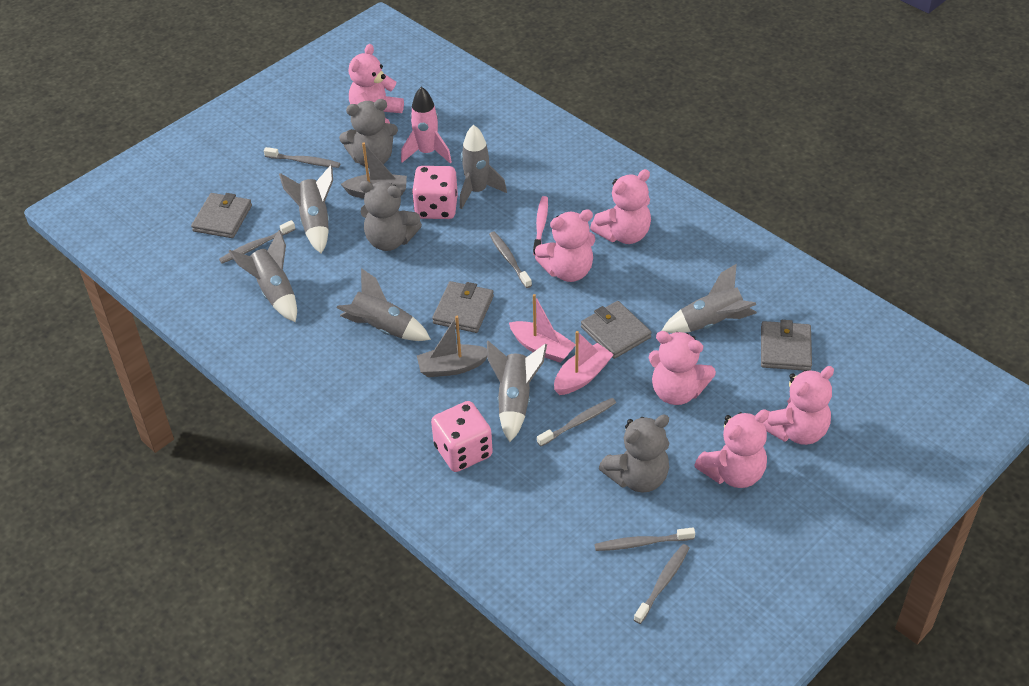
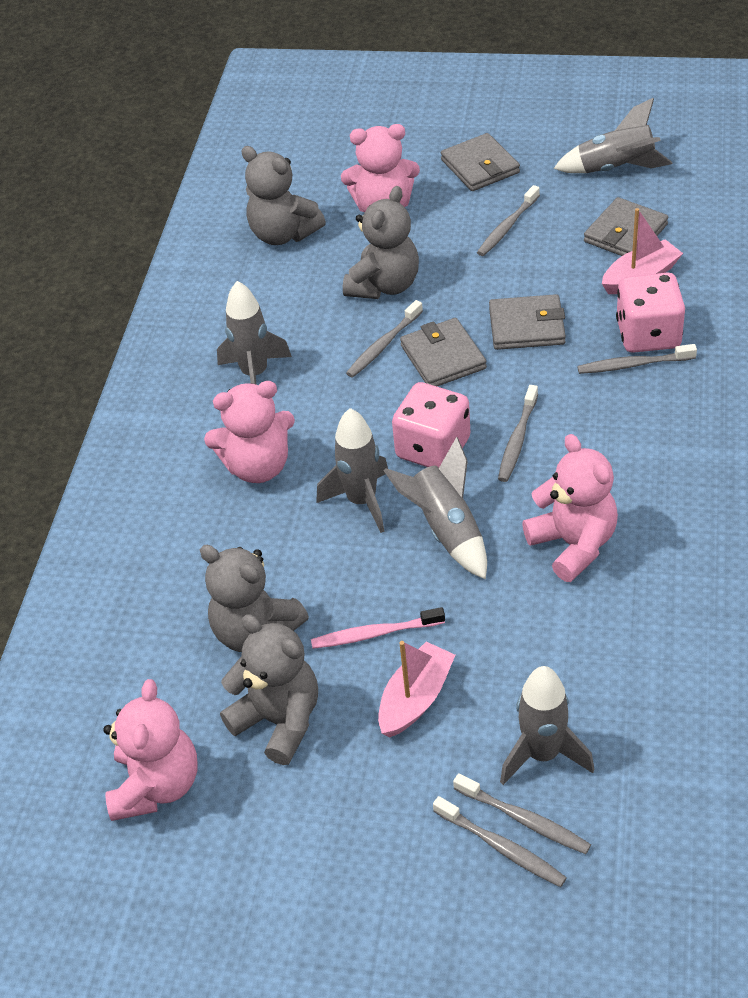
grey boat: [341,143,407,199] [417,316,487,377] = 2 -> none = 0
grey rocket: [228,230,297,322] [279,165,333,253] [337,268,431,341] [460,125,507,209] [487,341,547,442] [662,263,757,333] = 6 -> [217,281,292,384] [316,408,388,533] [384,437,487,579] [500,666,595,785] [553,98,672,173] = 5
grey teddy bear: [339,99,398,168] [359,181,422,251] [599,415,669,493] = 3 -> [199,545,309,652] [220,614,318,765] [241,146,326,245] [343,186,419,299] = 4
pink rocket: [401,87,452,163] = 1 -> none = 0
pink teddy bear: [349,44,404,123] [535,209,595,282] [590,169,651,244] [648,331,716,405] [694,409,769,488] [763,366,834,445] = 6 -> [103,679,197,821] [204,381,295,483] [341,124,420,212] [522,434,618,582] = 4

